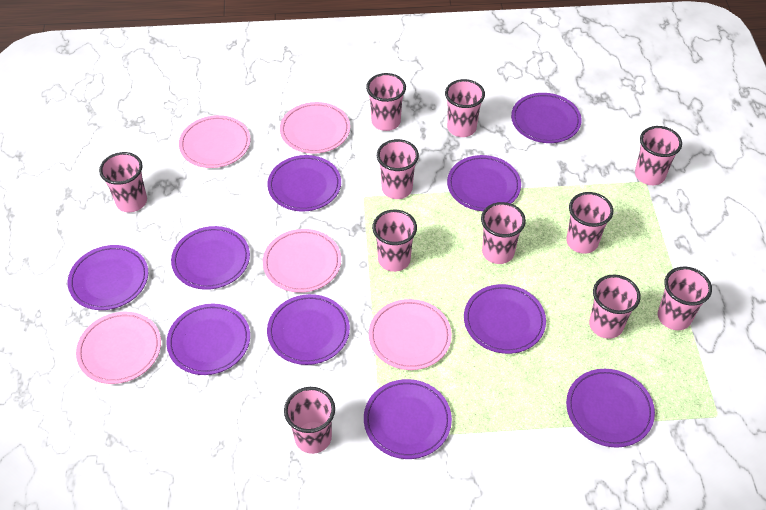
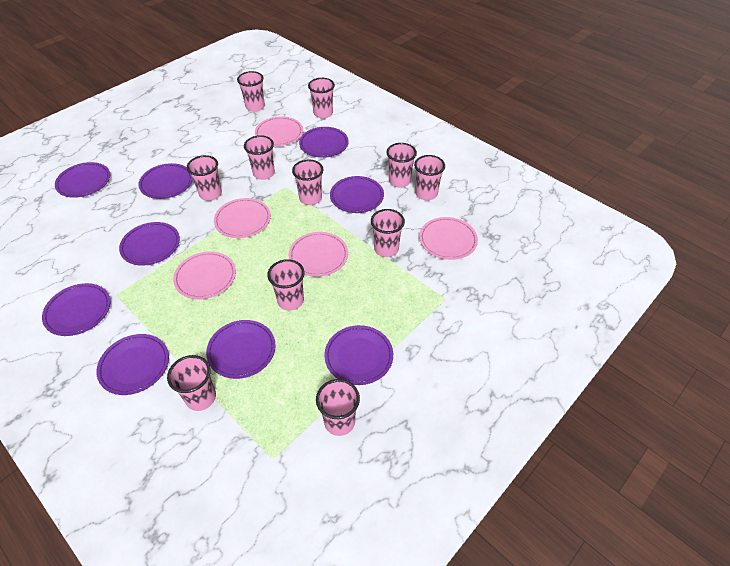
purple plate: [68,245,148,310] [167,304,250,375] [171,226,250,290] [267,155,341,212] [267,294,350,365] [364,379,452,459] [447,155,521,211] [464,284,546,354] [511,93,582,143] [566,369,655,448] = 10 -> [42,283,111,336] [55,162,110,198] [96,334,169,395] [119,222,180,266] [138,163,193,199] [206,320,276,379] [299,127,349,158] [324,325,393,385] [330,176,384,213] = 9

